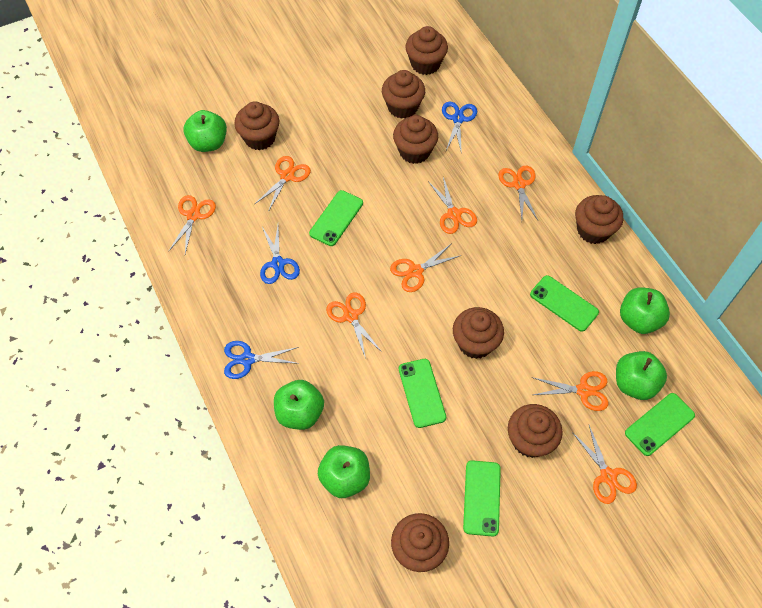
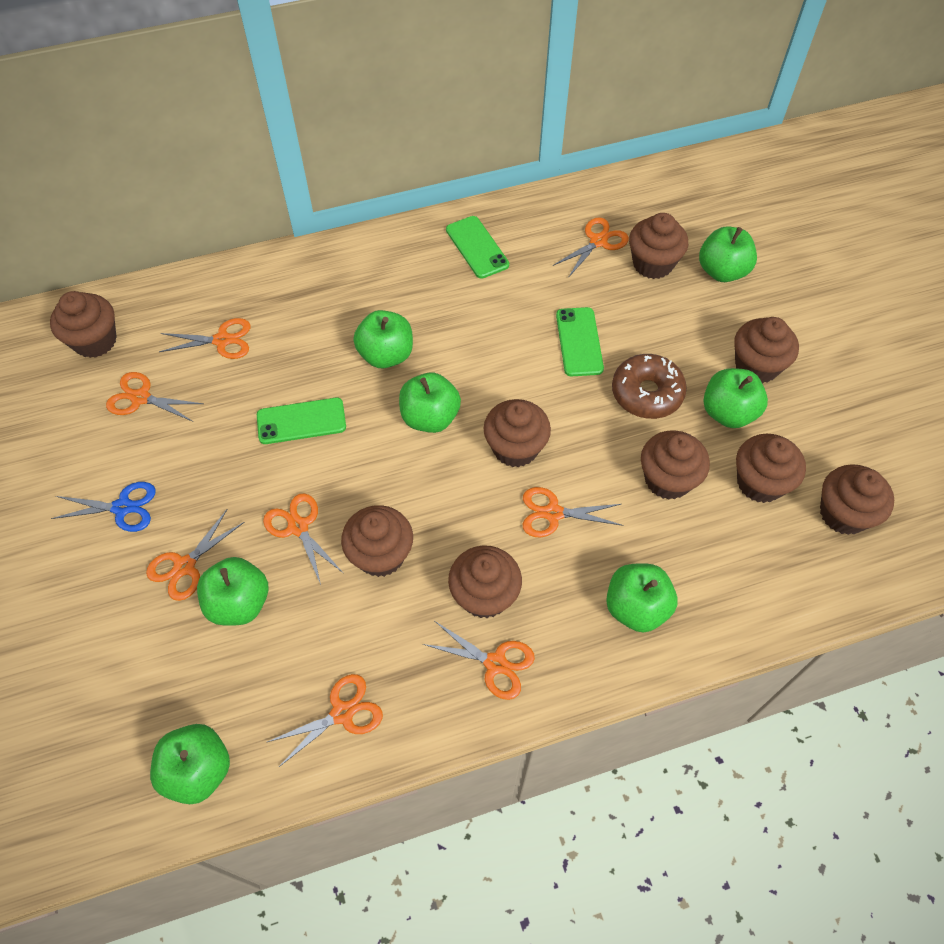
blue scissors: [224,341,299,379] [260,226,300,284] [442,102,477,154] = 3 -> [51,482,156,532] = 1
brown cupcake: [234,101,279,150] [382,70,425,119] [391,513,449,572] [393,115,438,164] [405,26,448,75] [453,307,504,359] [508,404,563,458] [575,195,623,244] = 8 -> [50,291,117,358] [341,505,413,577] [448,545,522,618] [483,399,551,467] [629,213,688,279] [641,430,710,500] [734,317,799,384] [736,434,806,503] [820,464,894,535] = 9
brown donut: none = 0 -> [612,354,687,419] = 1
green apple: [184,110,227,152] [274,380,324,430] [318,445,370,498] [616,351,667,400] [620,288,670,334] = 5 -> [150,724,230,804] [197,557,268,626] [353,310,413,368] [399,372,461,433] [606,563,677,633] [699,226,757,282] [704,368,768,428] = 7
green phone: [309,190,363,246] [399,359,446,428] [463,460,501,537] [530,275,599,332] [625,393,695,456] = 5 -> [257,398,346,444] [446,216,509,279] [556,307,604,376] = 3

